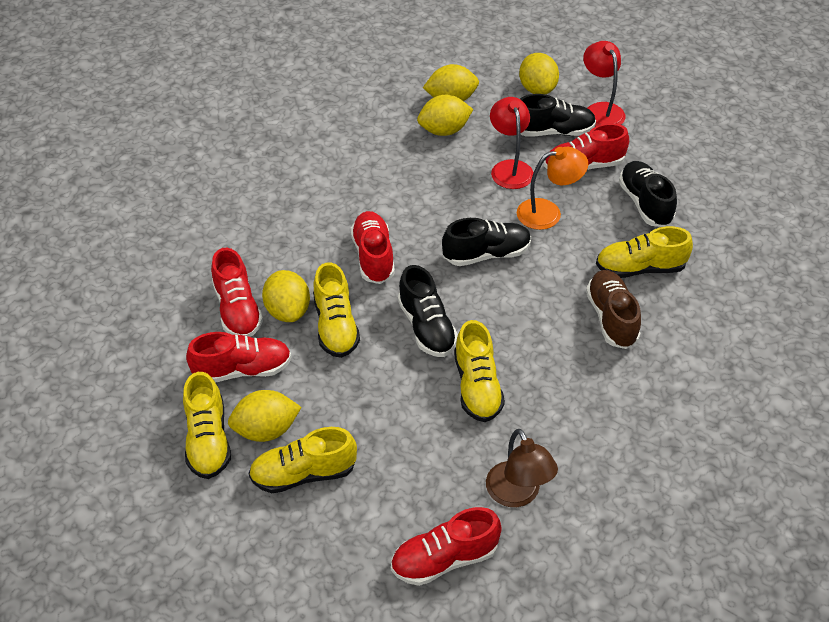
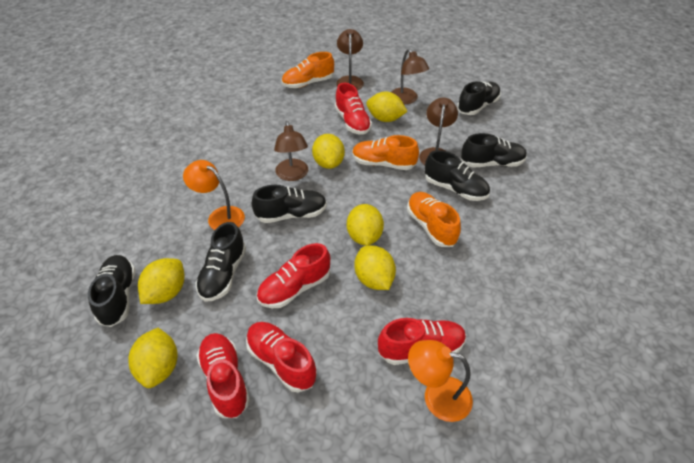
black shoe: [398,265,458,357] [442,218,531,266] [520,94,596,137] [619,161,677,227] = 4 -> [88,255,136,327] [196,222,246,302] [252,185,327,223] [425,150,490,201] [457,81,501,115] [461,133,527,167] = 6
brown lamp: [486,429,558,507] = 1 -> [274,121,308,181] [336,29,364,90] [391,49,429,104] [419,98,458,165] = 4
brown shoe: [586,270,641,349] = 1 -> none = 0
orange lamp: [517,147,588,230] = 1 -> [183,160,245,230] [408,340,473,422] = 2
orange shoe: none = 0 -> [282,52,334,88] [352,135,419,170] [407,192,461,247] = 3
red lamp: [490,97,534,189] [583,41,626,127] = 2 -> none = 0
yellow lemon: [228,390,302,442] [262,270,310,322] [417,95,473,136] [423,64,479,101] [519,53,559,94] = 5 -> [128,328,178,388] [138,258,184,304] [312,134,345,169] [347,204,384,246] [354,246,396,290] [367,92,408,122] = 6
yellow shoe: [183,372,231,479] [249,427,357,493] [313,262,360,358] [454,320,505,422] [596,226,693,278] = 5 -> none = 0

